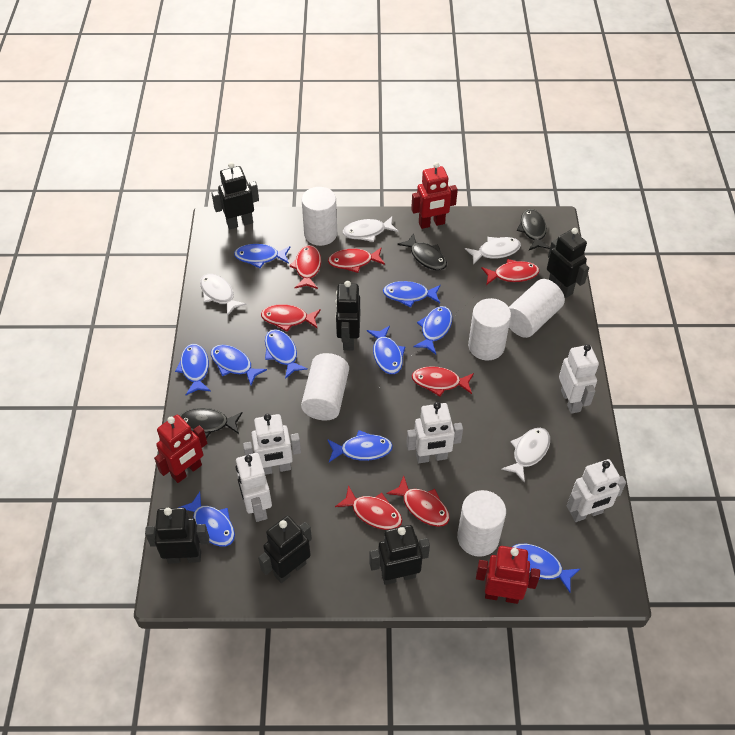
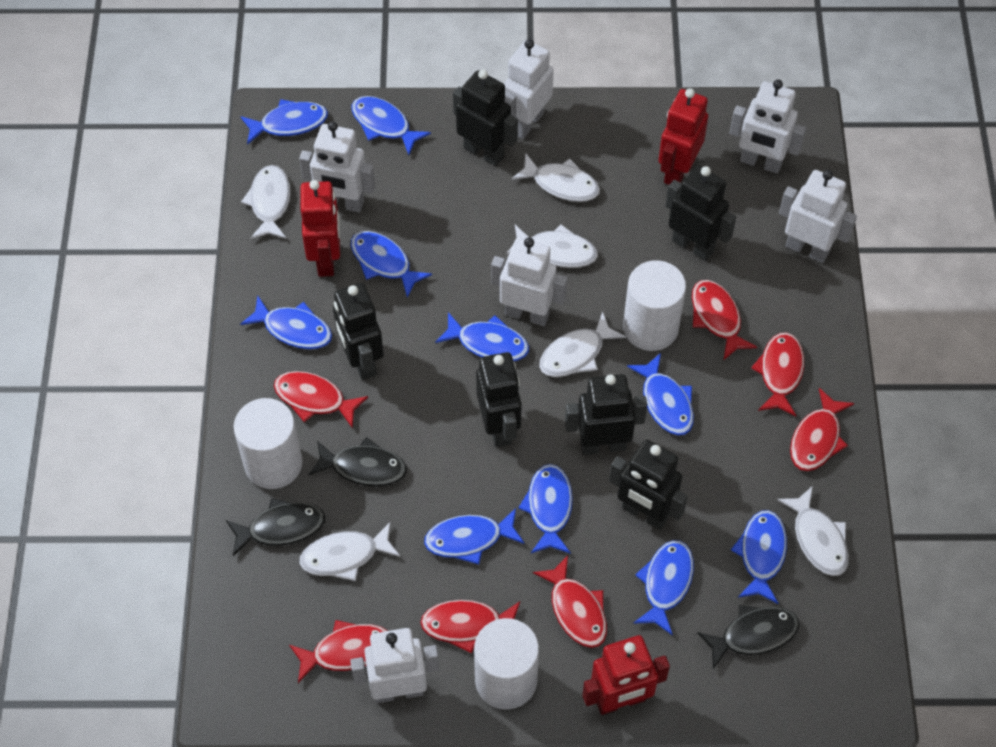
white cylinder: [301,353,349,420] [302,187,337,246] [457,490,506,557] [468,298,511,360] [509,279,565,338] = 5 -> [234,398,303,489] [474,618,539,709] [623,260,686,351] = 3
white fish: [200,274,247,316] [343,216,399,242] [465,237,521,265] [501,428,550,483] = 4 -> [241,165,291,240] [300,522,401,581] [506,224,598,268] [511,153,600,202] [539,312,626,377] [777,486,849,576] = 6
white robot: [236,453,272,522] [243,414,301,475] [406,402,463,463] [559,344,599,414] [567,459,626,522] = 5 -> [299,121,375,213] [350,628,439,703] [491,237,567,326] [504,39,554,139] [730,79,806,174] [779,170,857,263] = 6

